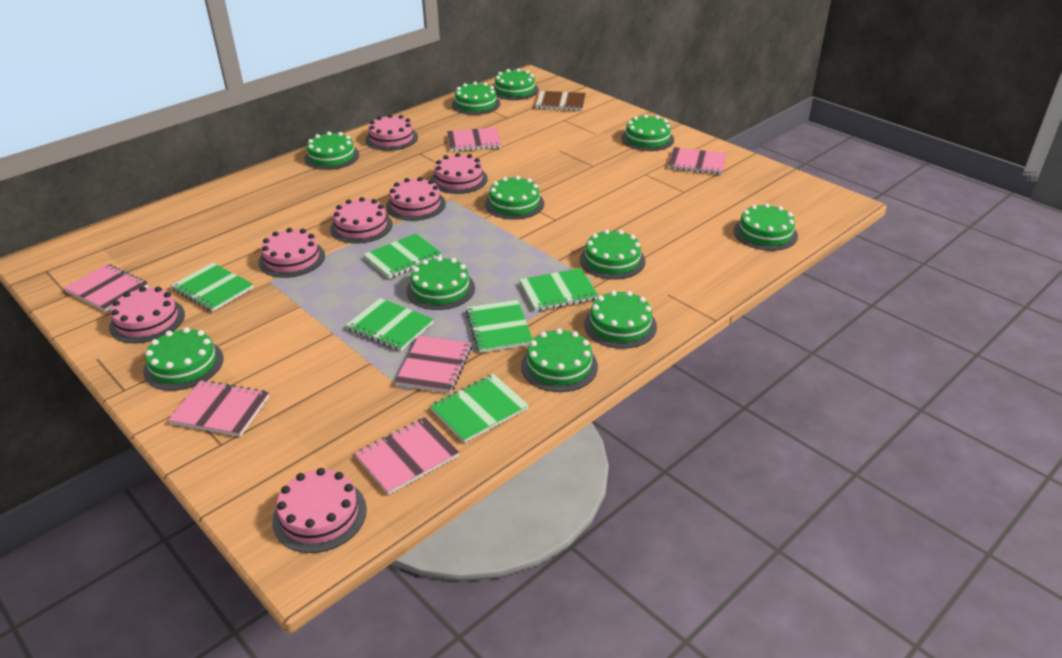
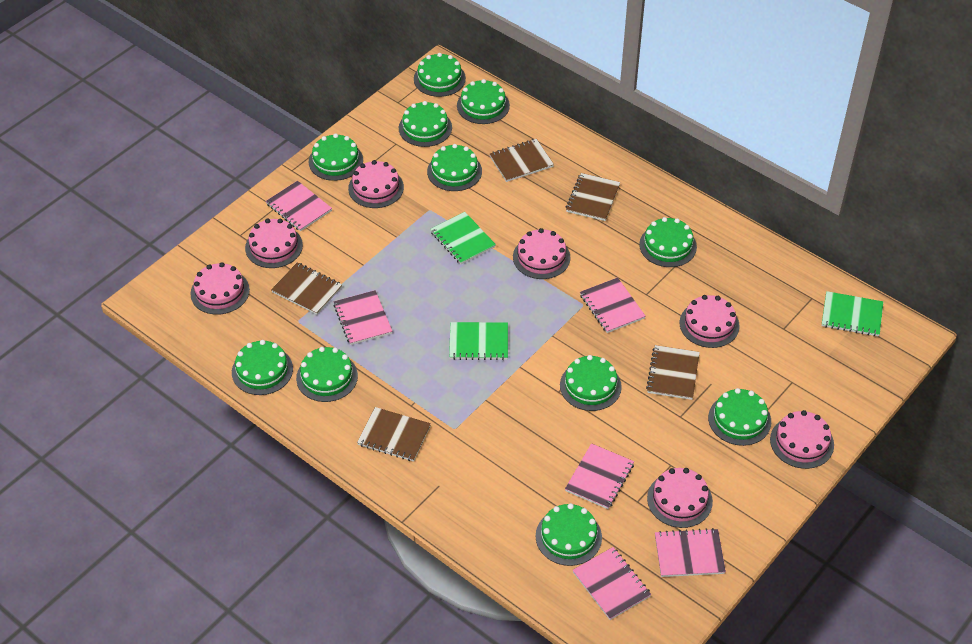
brown notebook: [535,91,586,111] = 1 -> [271,262,342,315] [357,407,431,462] [489,139,554,182] [566,173,620,221] [646,345,700,400] = 5
green notebook: [171,263,254,312] [346,298,434,351] [363,233,442,279] [430,374,529,443] [466,300,533,353] [519,268,599,311] = 6 -> [430,212,496,264] [449,322,508,360] [822,291,883,337] = 3

